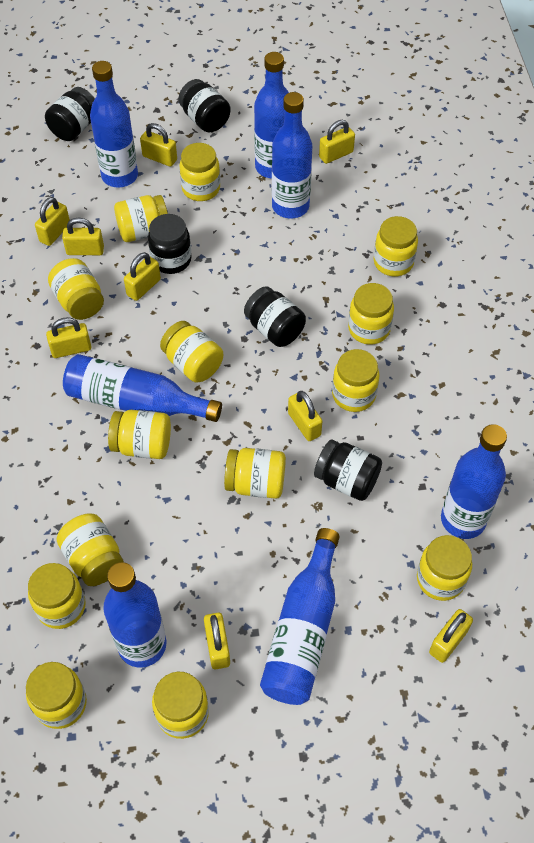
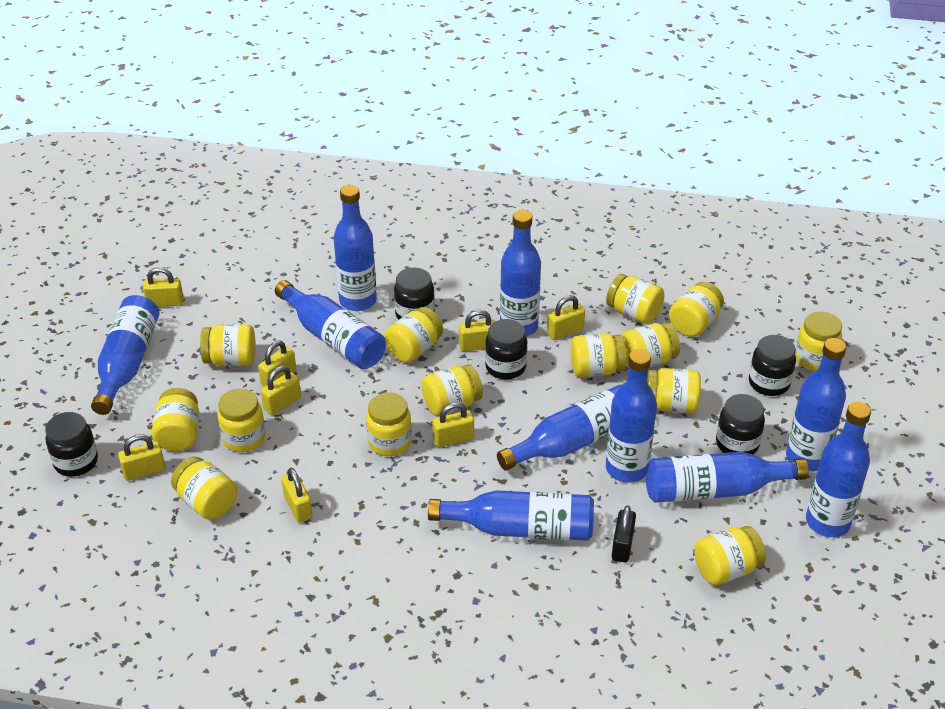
black padlock: none = 0 -> [612,505,636,562] = 1
blue bottle: [63,354,222,422] [90,61,138,187] [103,562,166,667] [254,52,289,178] [260,528,340,705] [272,92,312,218] [441,424,507,539] = 7 -> [91,295,160,415] [275,280,386,369] [334,185,377,311] [428,490,594,541] [497,384,621,470] [500,210,541,336] [606,349,657,483] [645,452,809,503] [786,338,846,471] [806,402,871,537] = 10
yellow padlock: [35,197,70,246] [46,317,91,358] [62,217,104,255] [124,252,161,301] [140,123,177,167] [204,613,230,669] [288,391,322,441] [319,120,355,164] [429,609,473,663] = 9 -> [118,434,166,481] [143,267,184,307] [258,340,296,387] [261,366,301,415] [281,468,313,523] [432,402,474,447] [459,310,496,351] [547,295,585,340] = 8

